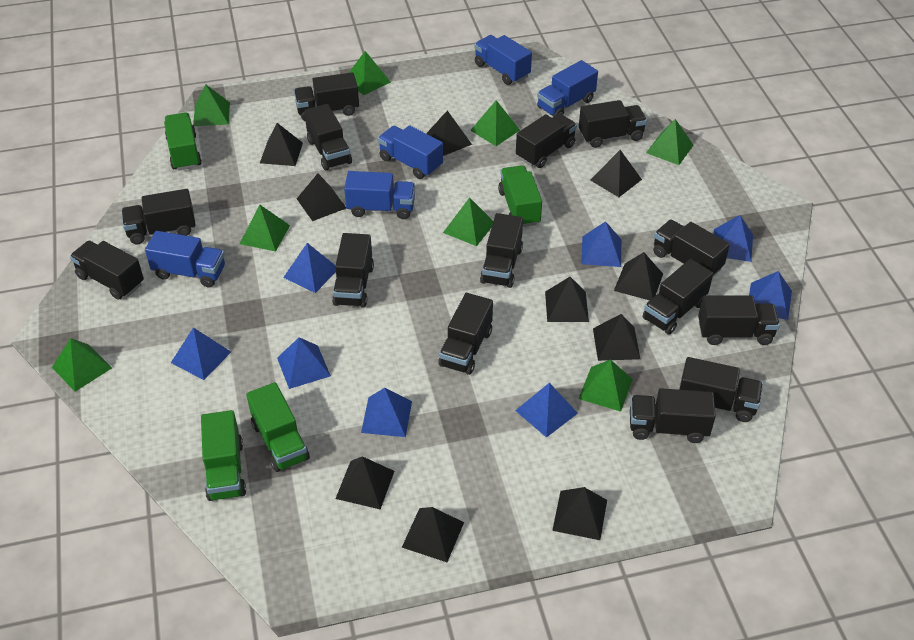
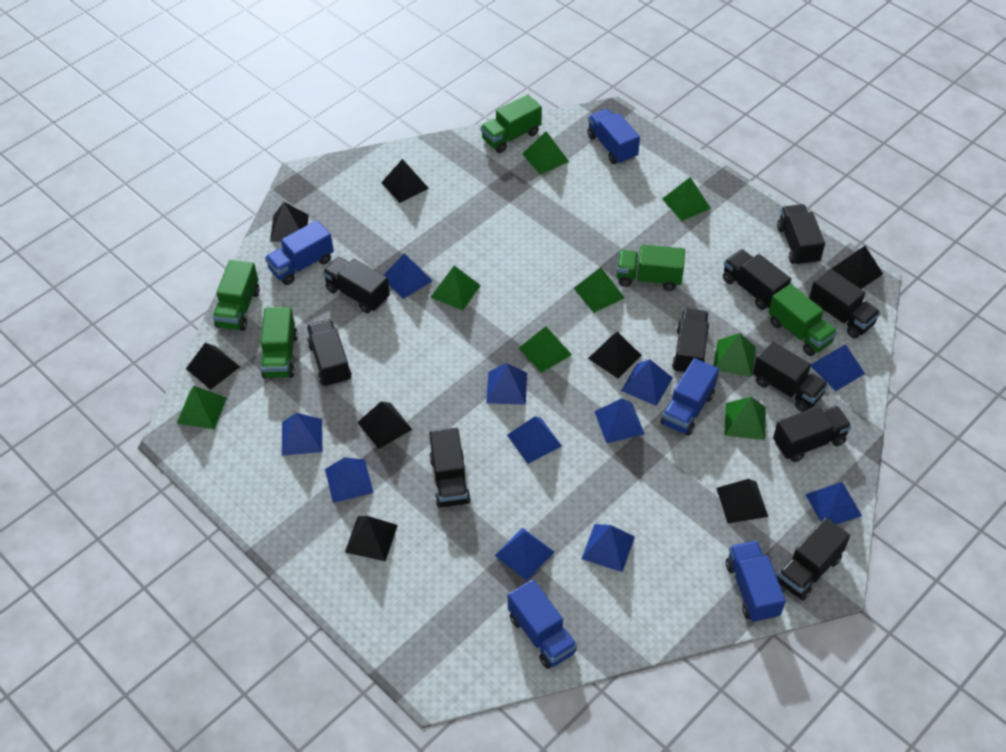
black pyramid: [260,123,303,166] [297,173,346,221] [336,456,395,509] [402,507,464,562] [426,110,472,156] [545,277,589,322] [552,487,607,540] [590,150,642,197] [593,314,640,361] [614,252,663,300] = 10 -> [186,343,240,390] [270,202,309,242] [345,516,398,561] [357,401,412,449] [381,159,429,203] [588,332,642,378] [716,479,768,523] [832,246,883,289] = 8
black truck: [70,241,144,300] [121,189,196,244] [294,72,359,122] [304,104,352,170] [332,233,374,308] [438,293,493,375] [480,213,523,288] [516,114,577,168] [579,100,647,148] [630,388,716,443] [643,259,713,335] [653,220,730,277] [679,357,763,422] [698,295,780,345] = 14 -> [307,319,352,387] [323,257,390,313] [429,428,471,508] [672,308,709,374] [723,249,791,310] [753,341,828,412] [773,406,852,462] [776,517,850,600] [777,204,825,266] [809,268,881,338] = 10
blue pyramid: [171,328,231,380] [277,337,331,389] [283,243,336,293] [361,388,412,437] [515,383,578,438] [581,221,621,267] [714,215,753,262] [749,271,792,320] = 8 -> [282,413,322,456] [325,457,374,503] [384,253,432,299] [486,363,527,405] [495,528,554,581] [507,416,562,464] [582,524,635,572] [594,398,645,443] [621,359,673,406] [805,482,862,525] [811,344,865,391] = 11
green truck: [164,112,202,170] [201,410,246,501] [246,382,310,472] [498,165,542,227] = 4 -> [212,260,259,331] [261,307,298,378] [481,94,542,153] [617,245,685,291] [768,284,838,356] = 5

